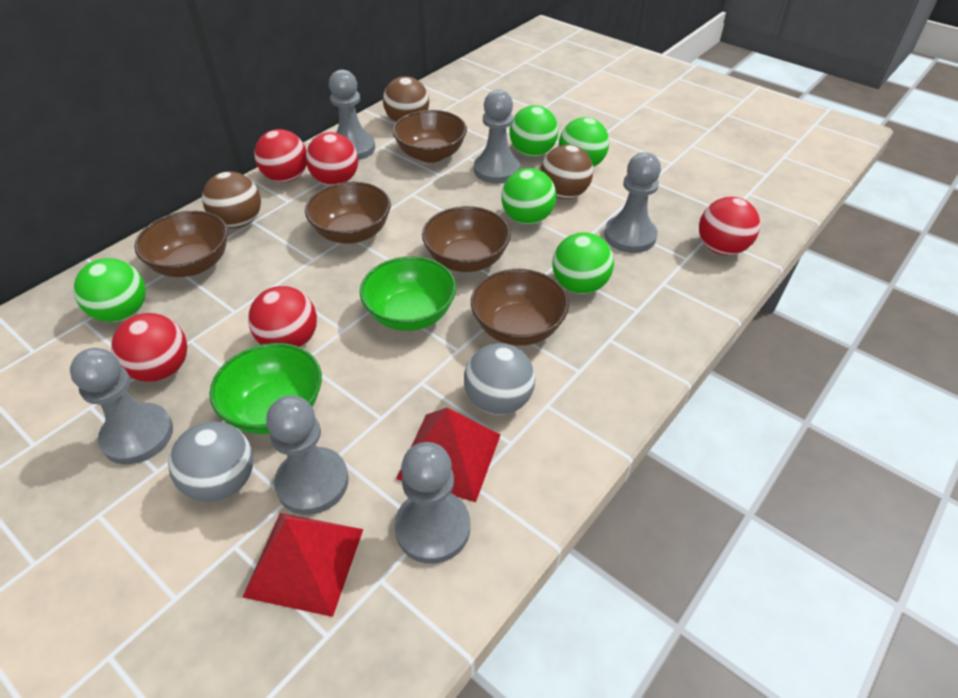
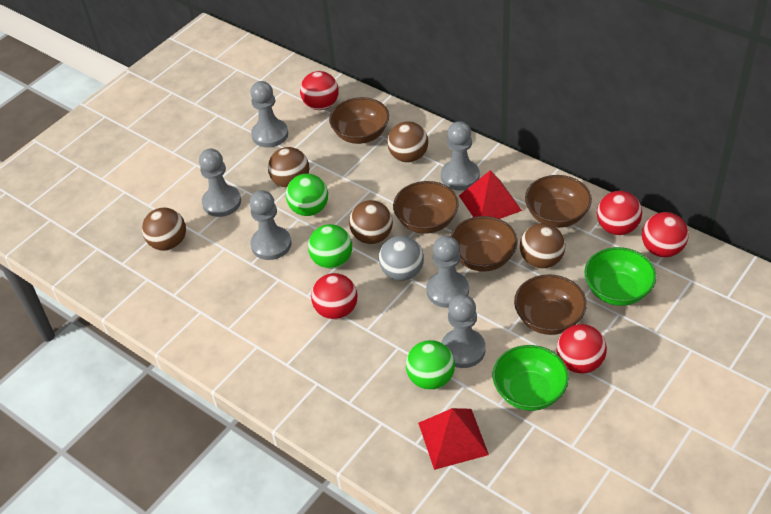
brown ball: [202,171,261,228] [383,76,429,122] [540,145,593,199] = 3 -> [142,208,186,251] [268,147,309,188] [349,200,393,244] [387,121,428,163] [520,223,565,269] = 5
green ball: [73,258,146,322] [501,168,556,224] [509,105,559,157] [552,232,614,294] [559,117,609,167] = 5 -> [286,174,328,216] [308,224,352,269] [406,340,455,390] = 3
grey ball: [168,422,253,502] [464,343,535,415] = 2 -> [379,236,424,281] = 1

